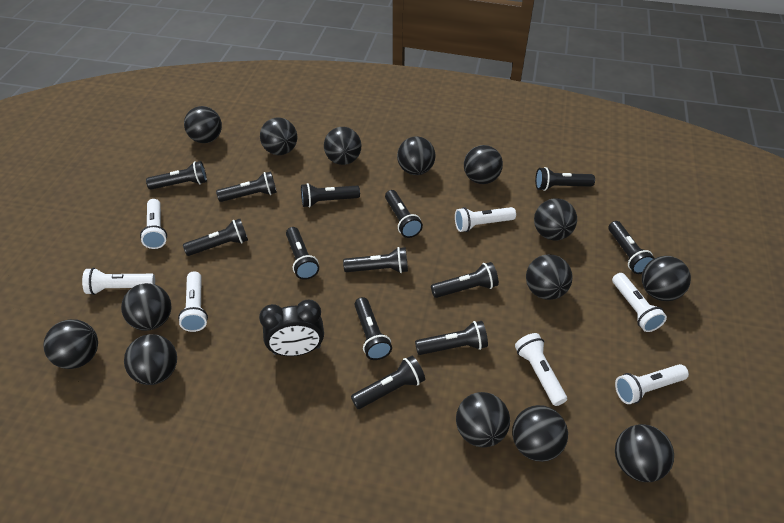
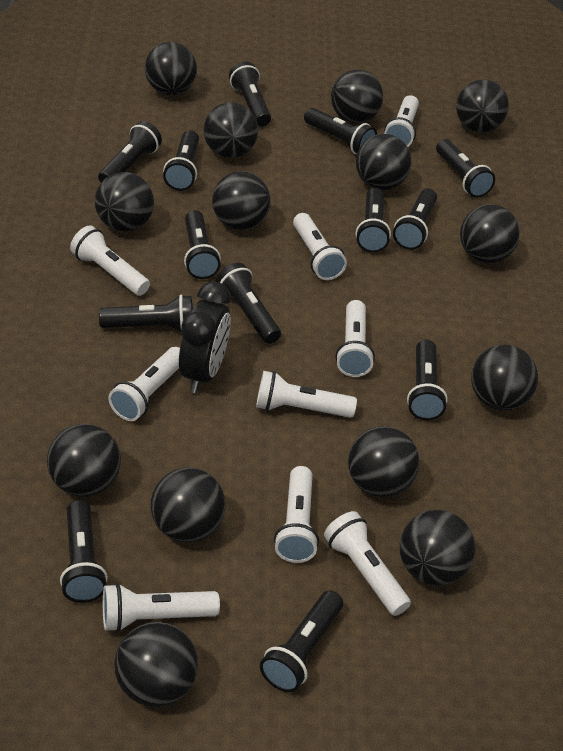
white flashlight: [82,268,155,295] [140,199,167,249] [178,271,208,332] [455,207,516,232] [515,333,567,406] [612,273,667,332] [615,364,689,404] = 7 -> [70,226,150,296] [103,583,220,632] [108,347,180,421] [256,371,357,418] [274,466,319,563] [293,213,347,280] [324,511,411,616] [336,300,375,377] [384,95,419,147] = 9

